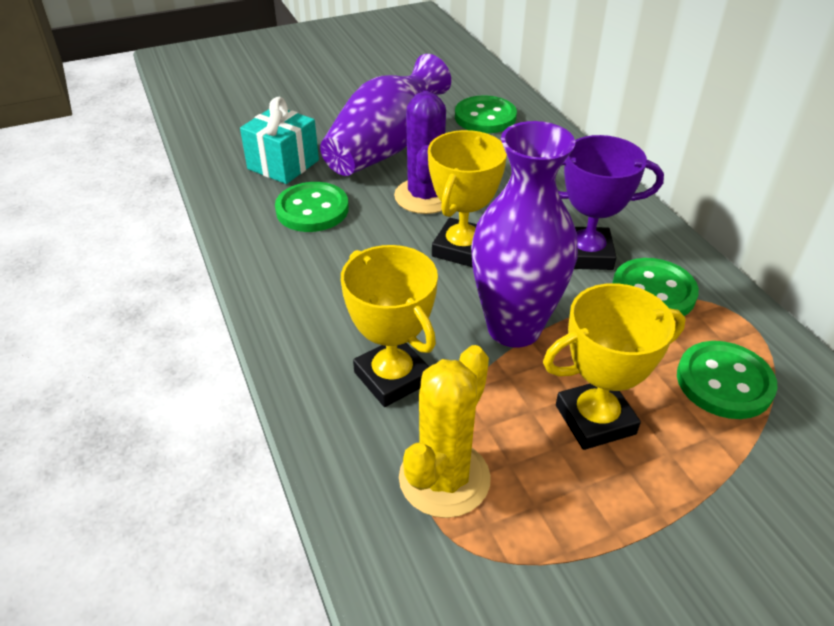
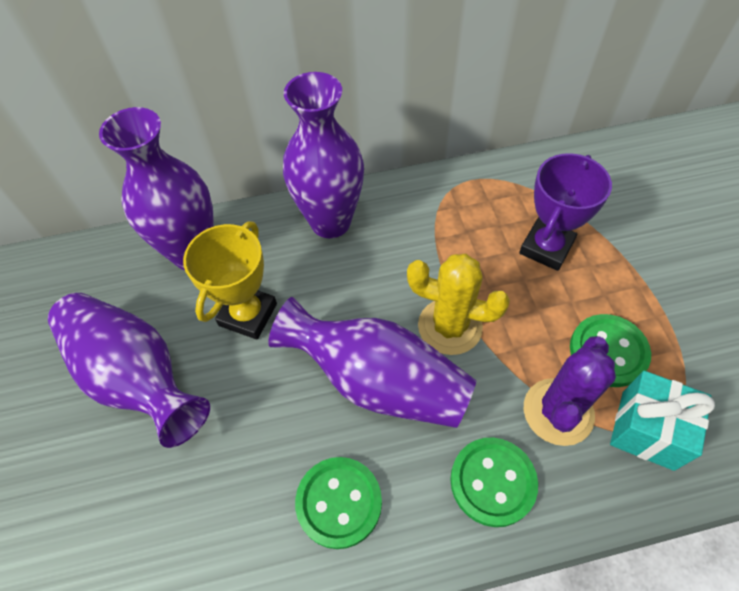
green button: [275,182,349,232] [455,95,517,133] [613,258,699,320] [677,341,778,419] = 4 -> [295,457,382,549] [450,437,538,527] [570,314,651,387] = 3
purple vase: [320,54,451,176] [471,121,578,348] = 2 -> [48,293,210,448] [99,107,214,270] [268,297,476,428] [283,72,364,238] = 4
yellow trophy: [341,245,438,407] [428,130,507,267] [543,283,686,450] = 3 -> [183,222,277,340] = 1

